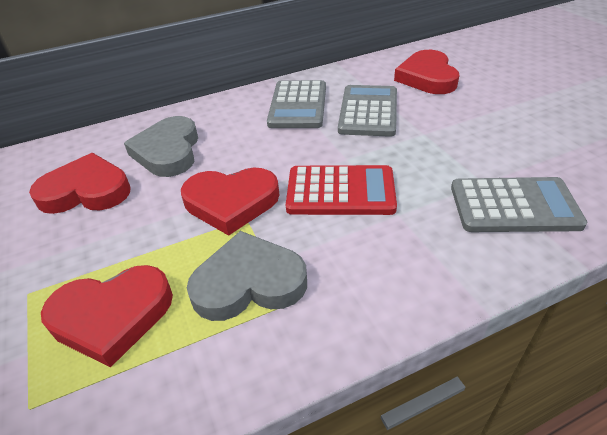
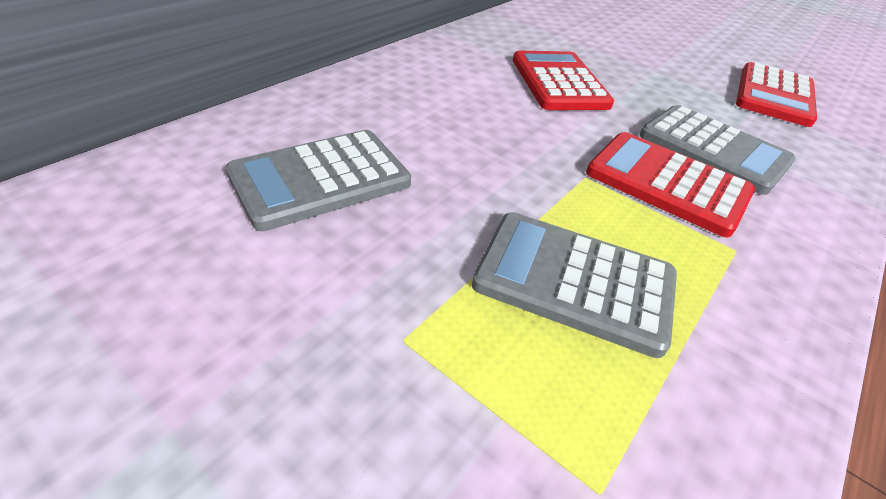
grey heart: [124,116,198,177] [187,231,307,321] = 2 -> none = 0
red calculator: [286,165,397,215] = 1 -> [513,51,614,110] [586,132,755,237] [736,62,817,127] = 3
red heart: [29,153,130,214] [41,265,173,368] [181,168,280,236] [394,50,460,94] = 4 -> none = 0

